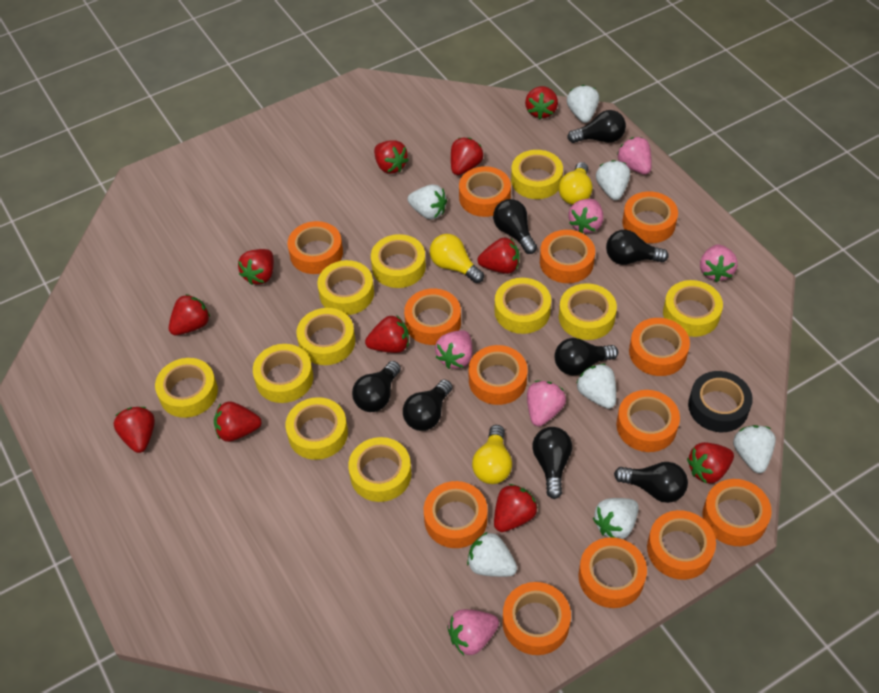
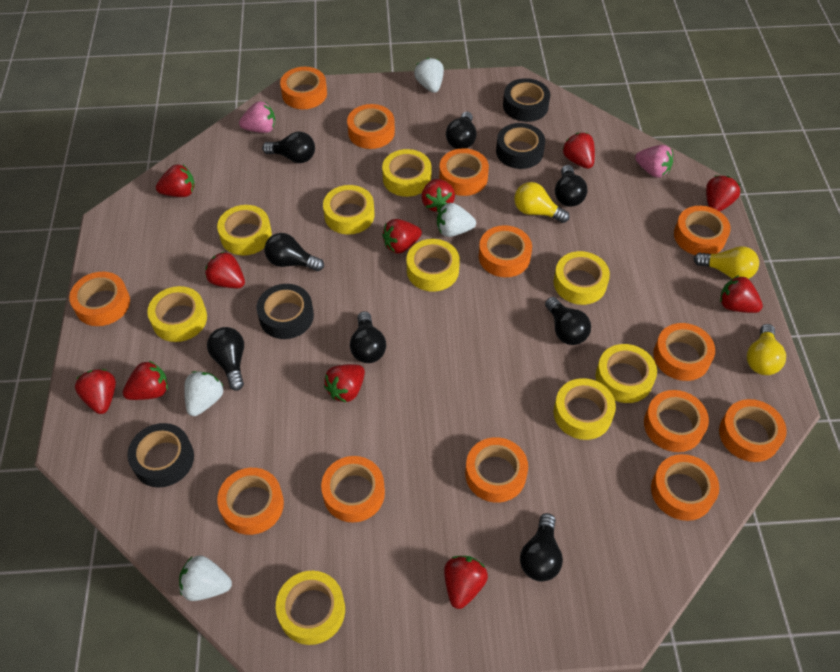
black tape: [688,371,753,432] = 1 -> [127,423,194,488] [257,284,314,339] [496,123,545,169] [503,78,550,122] = 4
pink strawberry: [435,330,472,369] [447,609,499,655] [527,381,566,426] [569,199,603,233] [617,137,652,175] [700,244,738,282] = 6 -> [239,102,275,133] [635,145,673,178] = 2
white strawberry: [408,184,447,220] [467,532,517,577] [567,85,599,123] [577,364,616,409] [593,498,639,539] [596,160,630,200] [733,425,776,473] = 7 -> [179,555,232,601] [184,371,224,416] [414,58,444,93] [437,203,476,237] = 4
yellow tape: [155,358,218,418] [253,344,313,403] [286,397,348,460] [296,308,355,365] [317,260,374,315] [348,437,411,502] [371,234,426,288] [494,278,551,334] [511,150,563,199] [559,283,617,340] [663,280,723,337] = 11 -> [147,286,207,342] [217,205,272,255] [276,571,345,645] [323,185,375,235] [382,149,432,197] [407,239,460,292] [554,251,610,305] [554,378,616,440] [595,344,657,403] = 9

